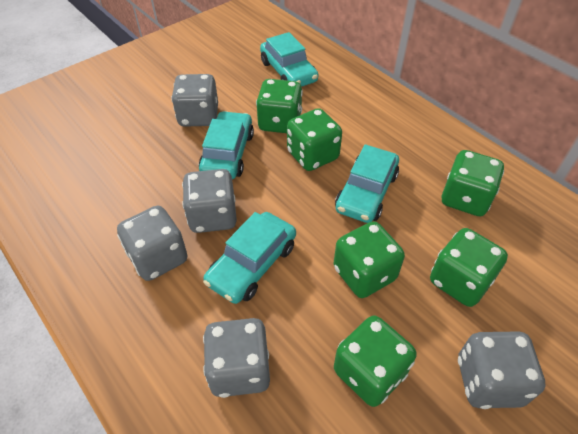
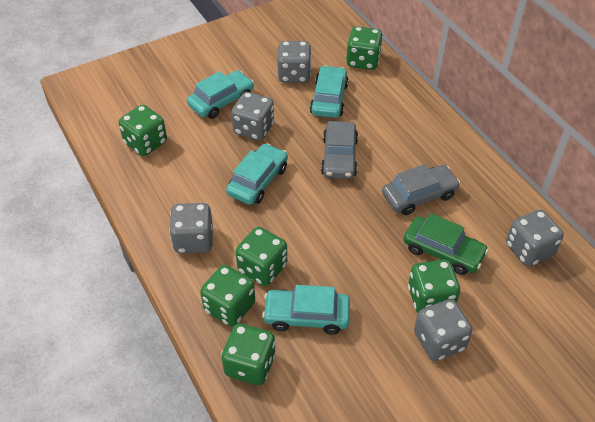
green car: none = 0 -> [403,213,489,275] = 1
grey car: none = 0 -> [321,121,358,179] [382,164,460,215] = 2

